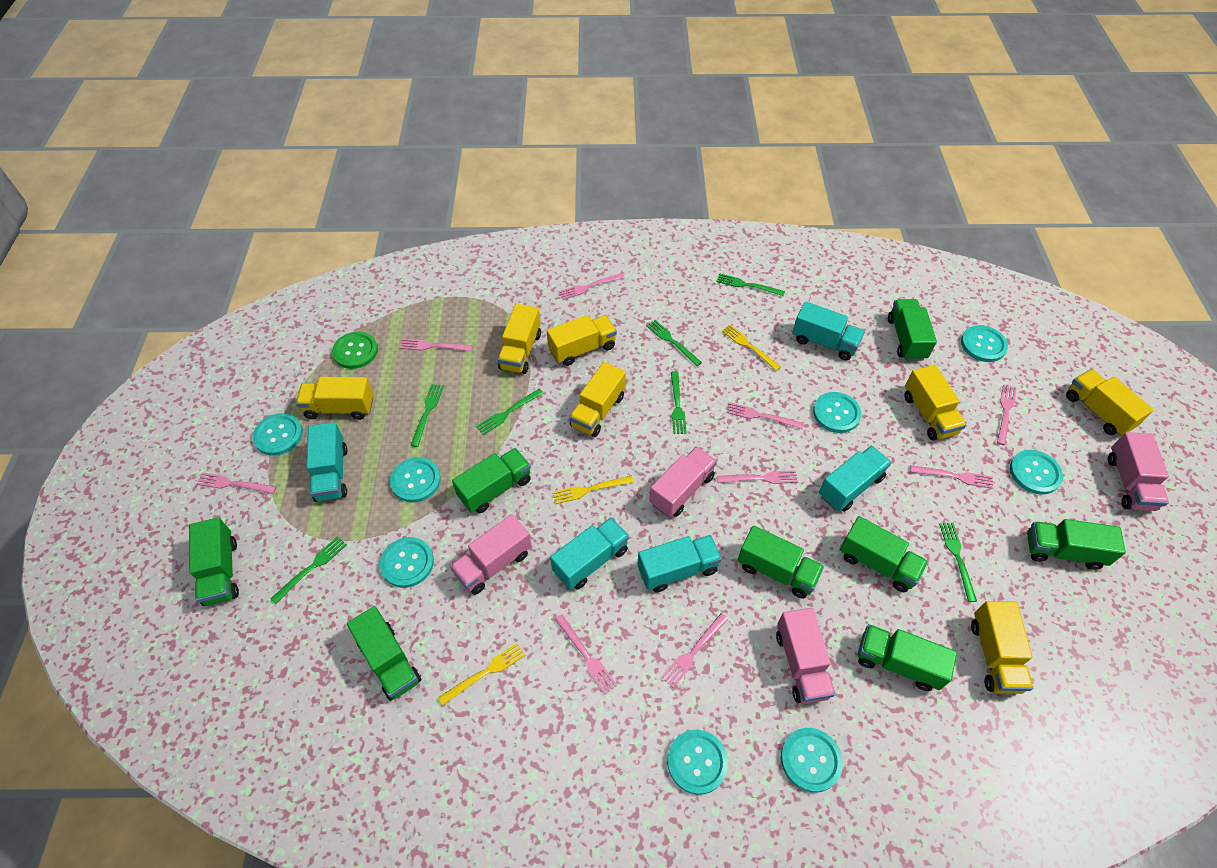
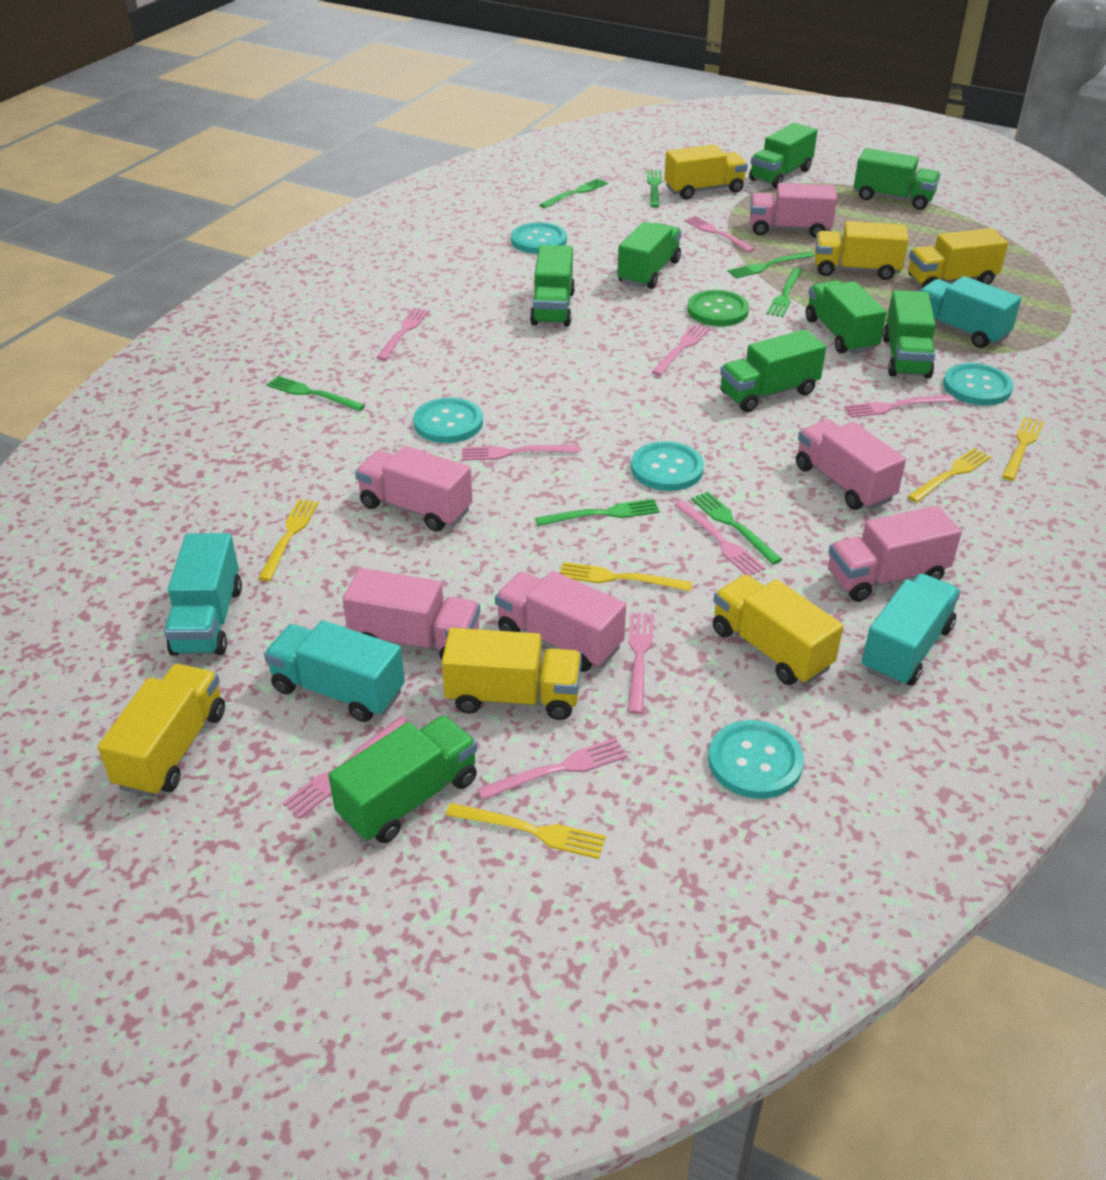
pink truck: [450,514,532,595] [649,447,717,517] [776,608,835,704] [1108,432,1169,511] = 4 -> [342,568,480,660] [355,446,473,532] [495,571,626,672] [750,183,837,238] [796,419,906,510] [828,505,962,602] = 6
turquoise button: [253,413,303,456] [380,537,434,588] [390,457,441,502] [667,730,728,795] [781,728,843,793] [813,392,861,433] [961,325,1008,362] [1010,450,1063,495] = 8 -> [413,398,483,443] [511,222,567,254] [631,441,704,491] [708,720,804,799] [943,363,1013,406] = 5
turquoise truck: [306,422,348,502] [550,517,629,590] [637,535,722,592] [792,301,865,361] [819,446,892,512] = 5 -> [164,533,242,656] [264,620,405,722] [862,573,961,686] [919,276,1021,348] = 4
yellow fork: [438,643,525,706] [553,476,634,504] [722,325,781,371] = 3 -> [258,499,319,581] [445,803,606,859] [560,562,692,591] [907,448,991,503] [1002,417,1044,481] = 5
yellow truck: [296,377,373,420] [497,304,541,374] [547,315,617,366] [569,362,626,437] [904,365,966,441] [971,601,1033,694] [1066,369,1154,436] = 7 -> [98,664,225,797] [442,628,582,720] [664,144,748,200] [713,575,843,685] [815,221,908,280] [908,228,1008,288] = 6

